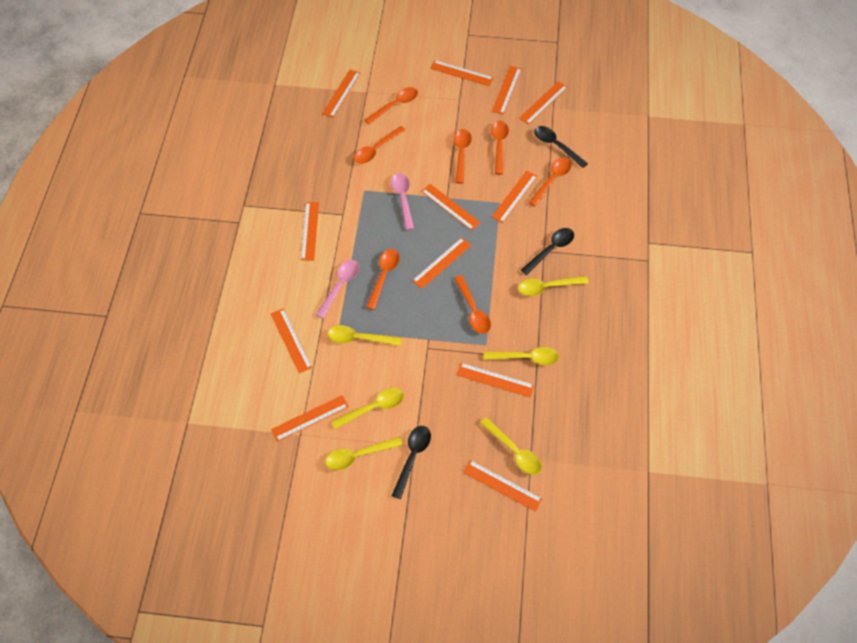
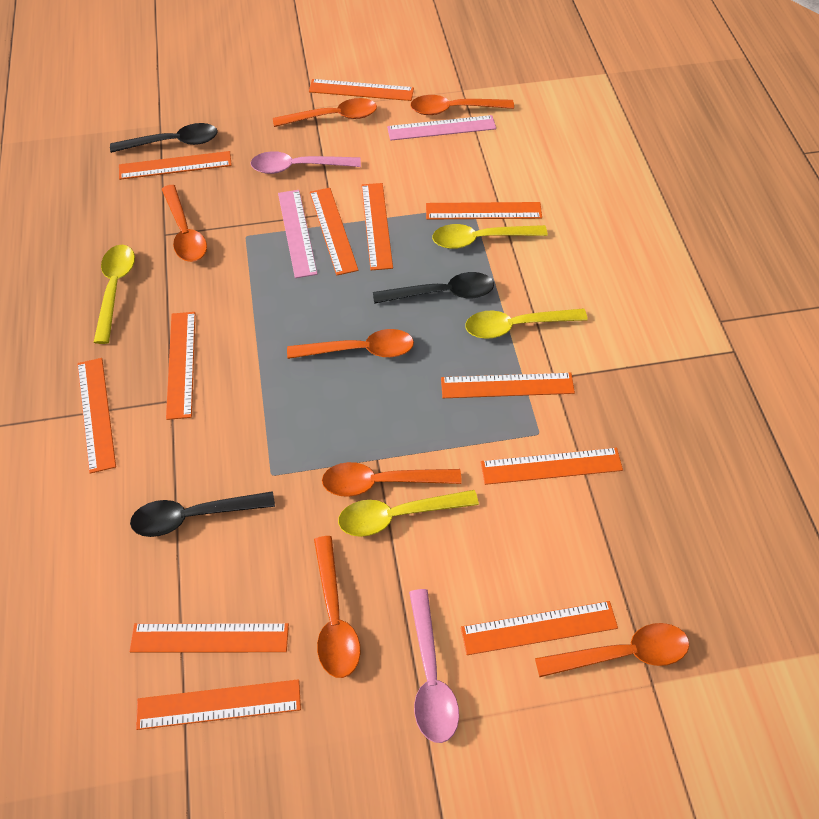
pink ruler: none = 0 -> [278,190,317,278] [387,115,496,141] = 2
yellow spoon: [325,437,403,470] [328,325,402,346] [331,388,404,429] [480,417,542,475] [484,347,559,365] [518,276,589,296] = 6 -> [93,245,135,344] [338,490,479,537] [432,224,548,249] [465,309,588,339] = 4

